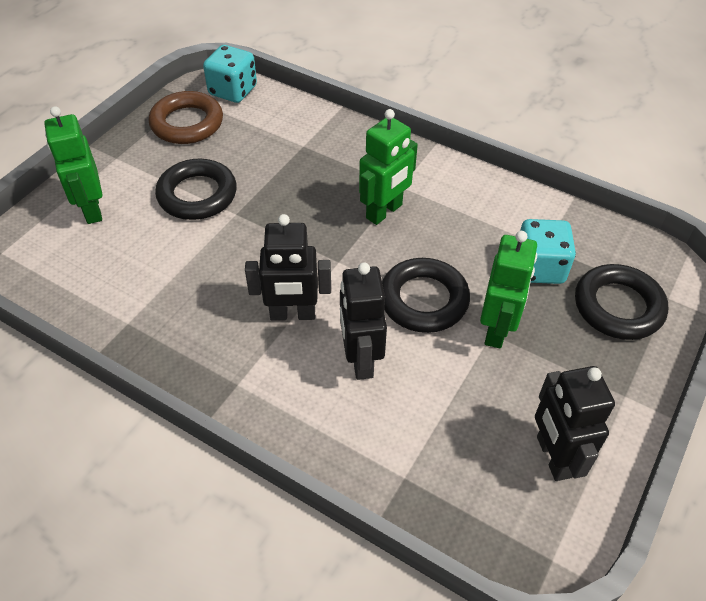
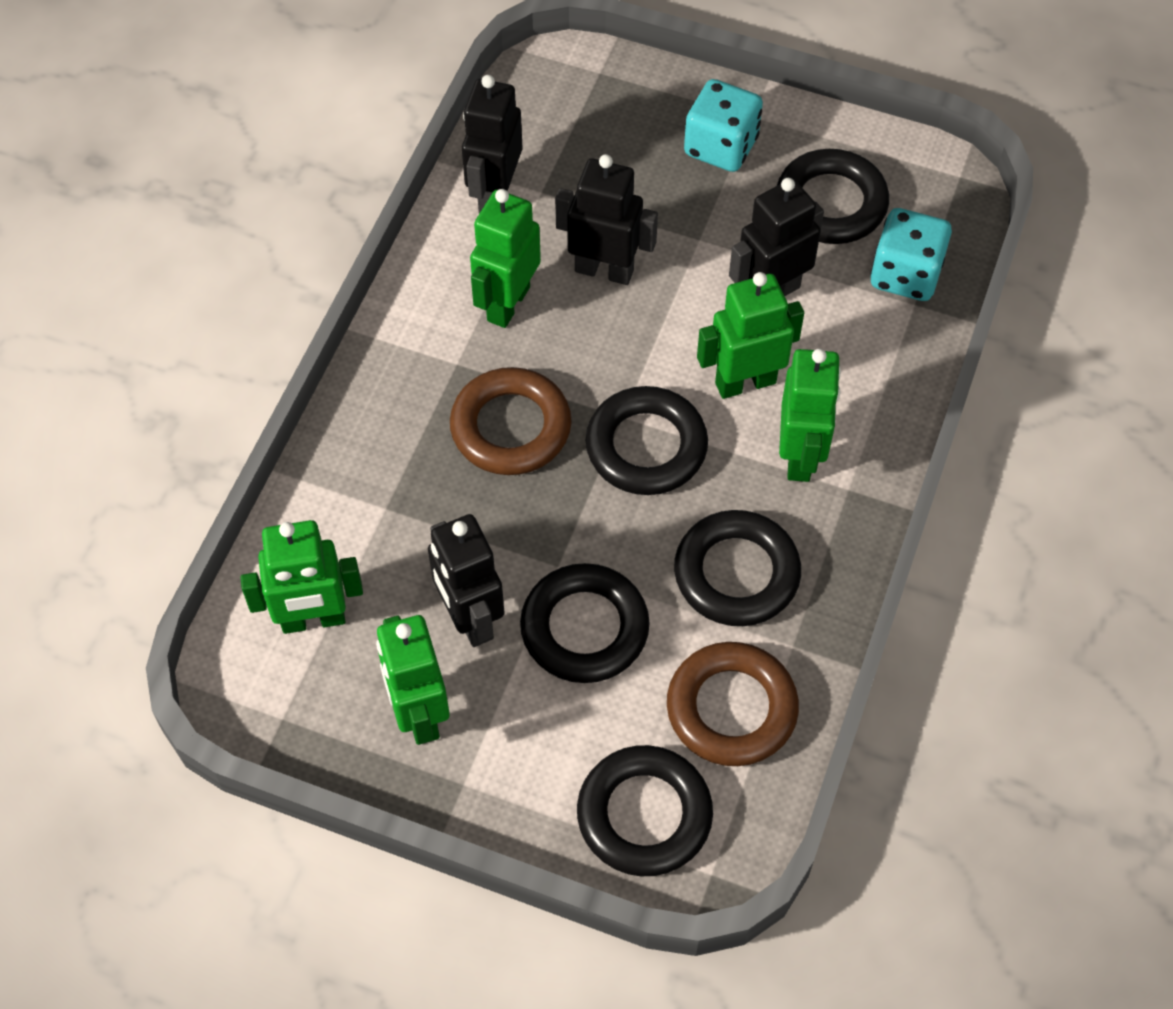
black ring: [155,159,237,220] [382,258,470,333] [575,264,668,340] = 3 -> [520,563,650,683] [577,745,713,876] [586,386,708,495] [674,510,801,626] [777,149,889,244] = 5
black robot: [245,214,331,321] [340,263,387,380] [535,366,615,481] = 3 -> [428,514,505,647] [462,75,523,213] [555,154,658,285] [729,178,824,296] = 4
brown ring: [148,91,223,144] = 1 -> [450,367,572,475] [667,642,799,766] = 2
green robot: [44,106,102,224] [359,109,418,225] [480,231,537,348] = 3 -> [240,520,363,634] [376,615,450,745] [470,189,541,328] [697,272,804,399] [779,349,841,482] = 5

